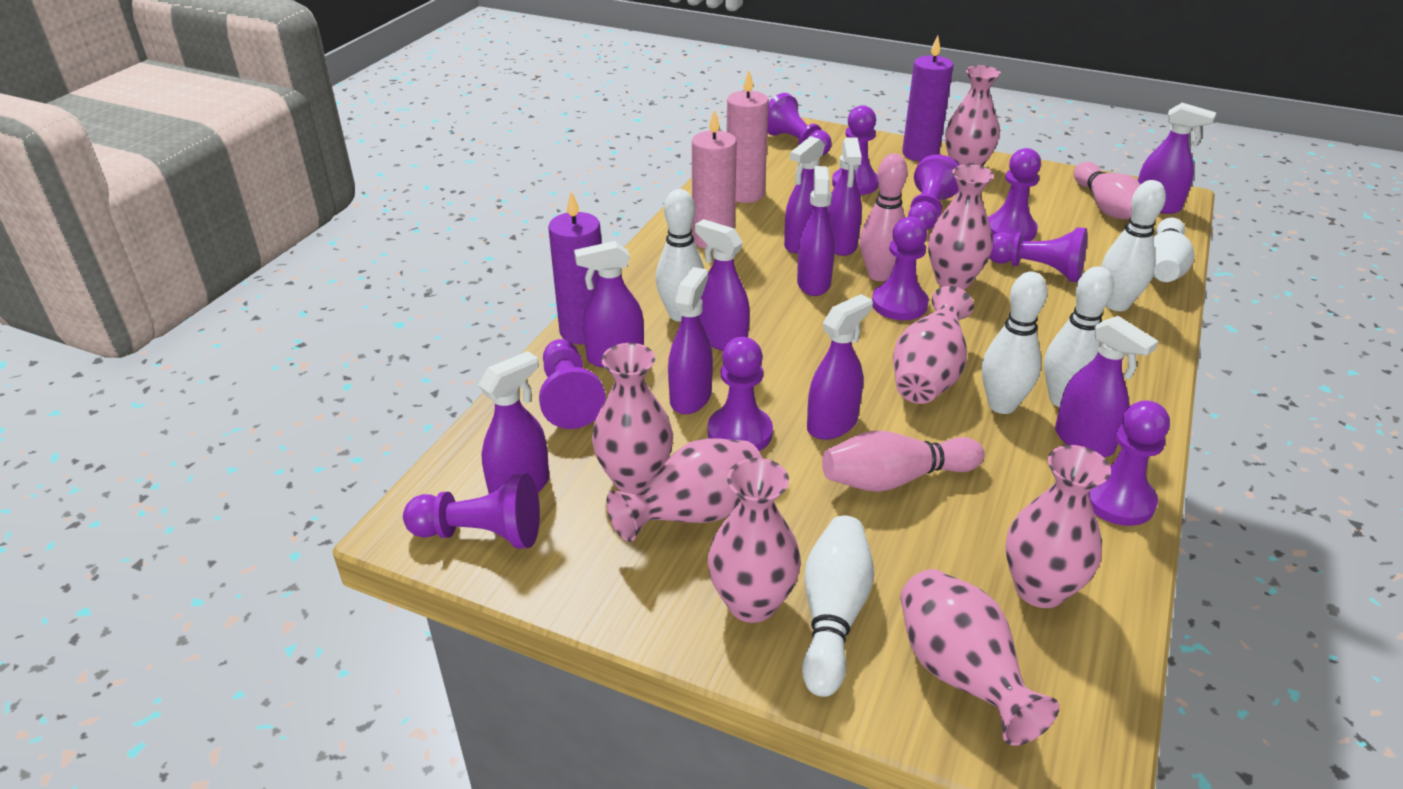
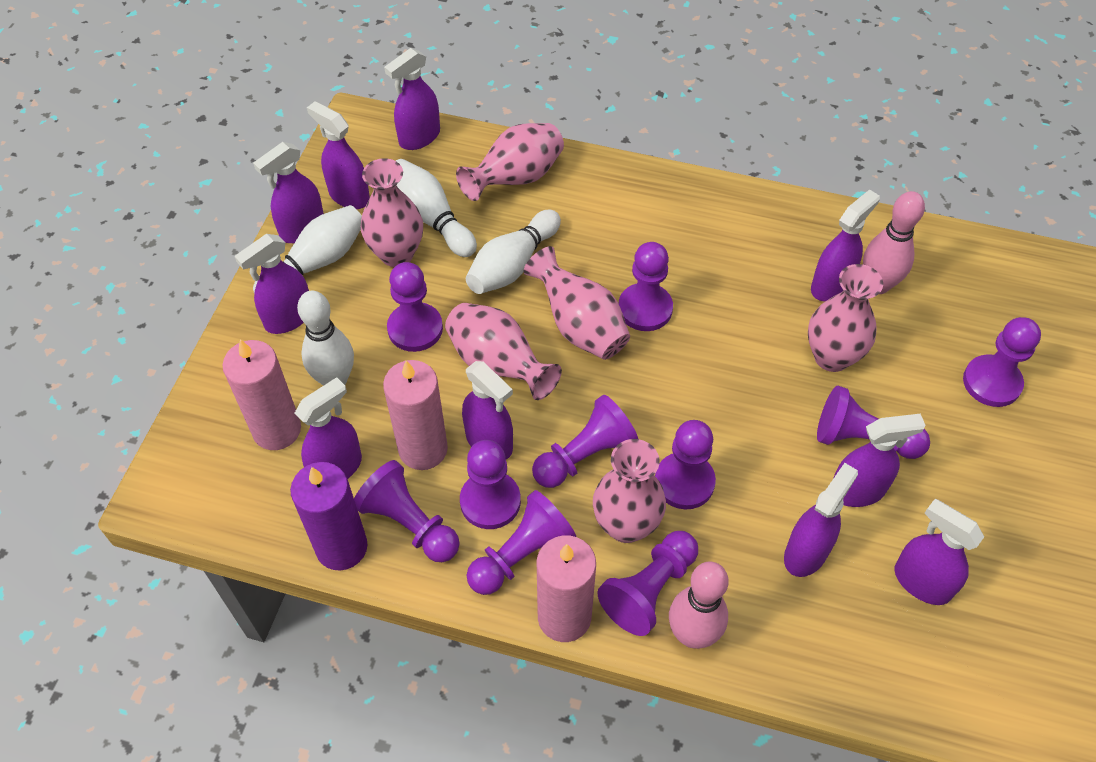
pink bowling pin: [822,431,985,492] [860,154,908,281] [1074,162,1141,219] = 3 -> [669,561,728,649] [863,191,925,294] = 2
pink candle: [692,109,737,250] [727,70,769,203] = 2 -> [223,339,301,450] [383,360,448,470] [537,535,596,642] = 3
pink vase: [592,343,673,494] [606,438,762,542] [708,458,801,623] [893,286,974,404] [900,569,1059,746] [928,164,994,290] [945,65,1001,166] [1005,445,1111,608] = 8 -> [361,158,423,267] [445,303,562,400] [456,123,564,201] [523,246,630,360] [593,439,666,543] [808,264,883,372] = 6
purple candle: [548,191,601,344] [902,35,953,161] = 2 -> [290,462,368,570] = 1
white bowling pin: [656,189,704,322] [802,515,874,697] [982,272,1048,414] [1044,266,1114,407] [1101,180,1166,311] [1153,217,1194,282] = 6 -> [253,205,362,293] [297,291,354,386] [396,159,477,257] [466,210,561,294] = 4

